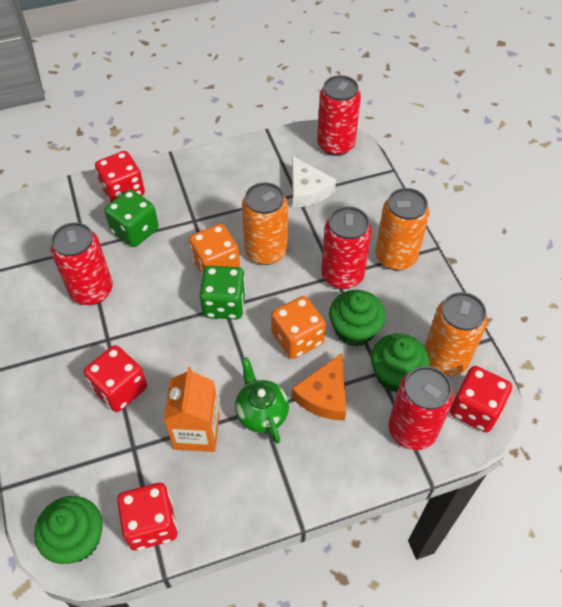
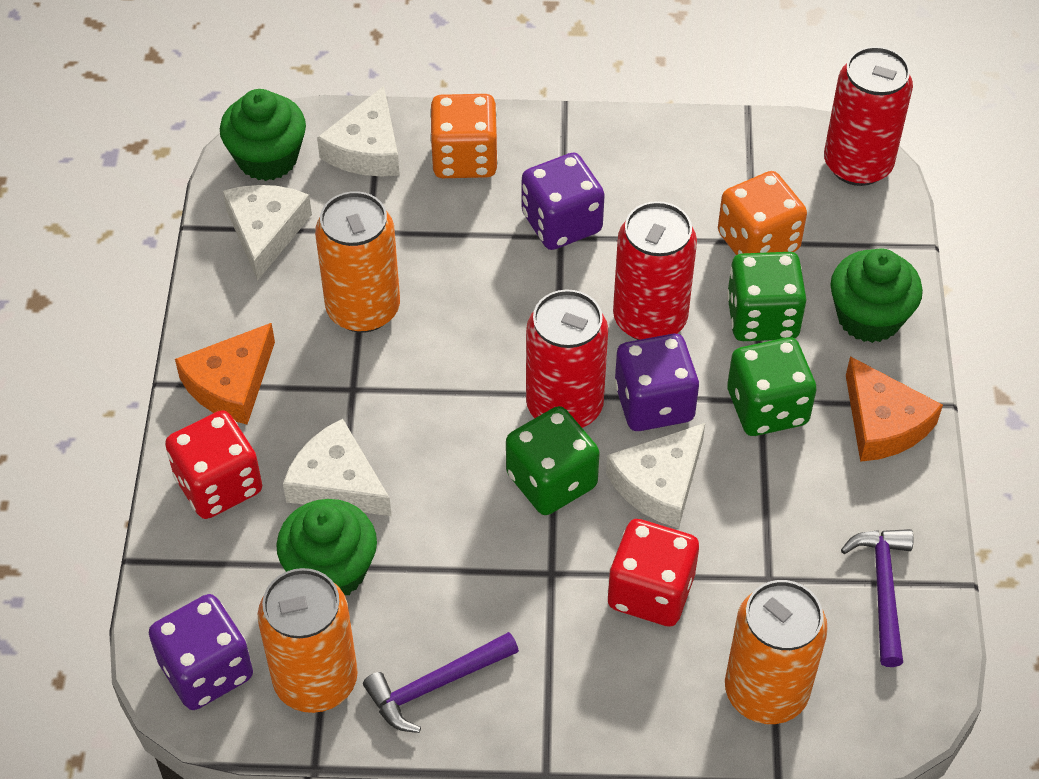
green dice: [104,189,159,247] [199,266,246,319] = 2 -> [506,406,600,515] [727,252,807,341] [727,337,817,436] = 3
green teapot: [235,357,289,444] = 1 -> none = 0
orange carton: [164,367,220,452] = 1 -> none = 0
orange cheese: [292,353,346,421] = 1 -> [175,323,275,424] [846,356,943,462] = 2
purple dice: none = 0 -> [149,594,253,710] [522,152,605,250] [614,334,699,431] = 3
purple hammer: none = 0 -> [363,632,519,733] [841,529,913,667] = 2
red can: [50,222,113,305] [317,75,361,156] [321,206,372,289] [388,366,454,450] = 4 -> [526,289,608,428] [613,201,697,340] [824,46,913,186] = 3
red dice: [84,345,147,412] [95,151,145,202] [117,483,178,551] [450,366,512,433] = 4 -> [165,410,262,519] [608,519,699,627] = 2
white cheese: [292,156,336,208] = 1 -> [223,185,312,281] [283,419,392,516] [317,86,400,177] [606,423,705,528] = 4

